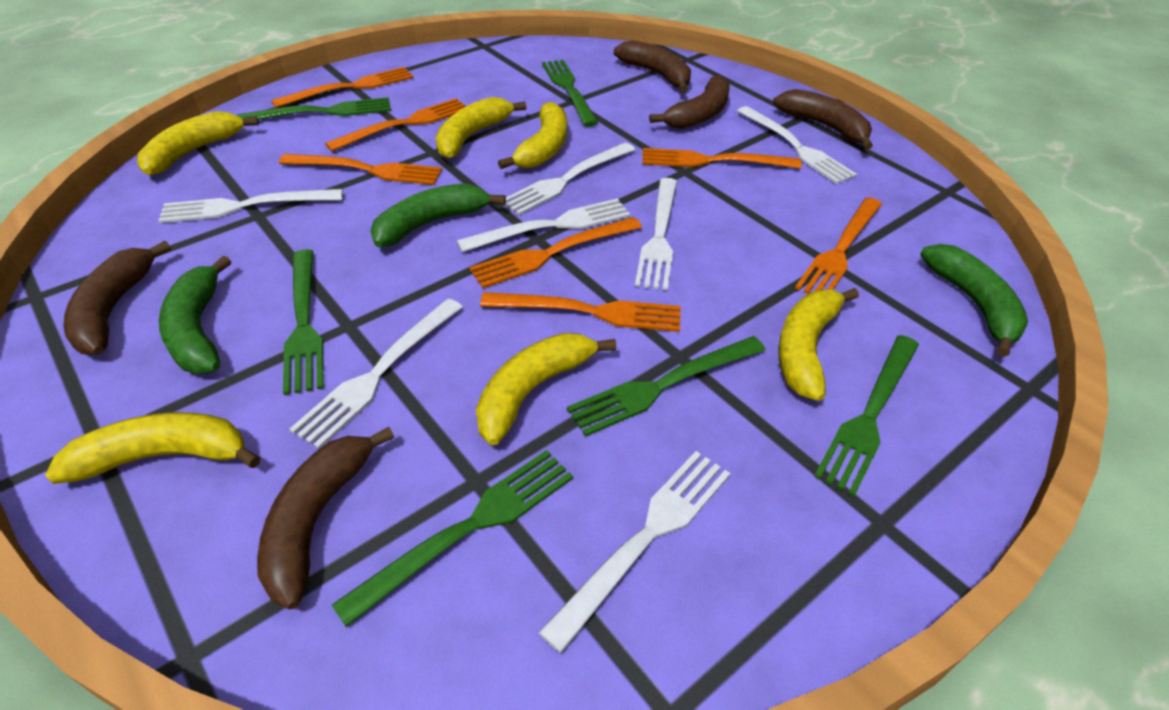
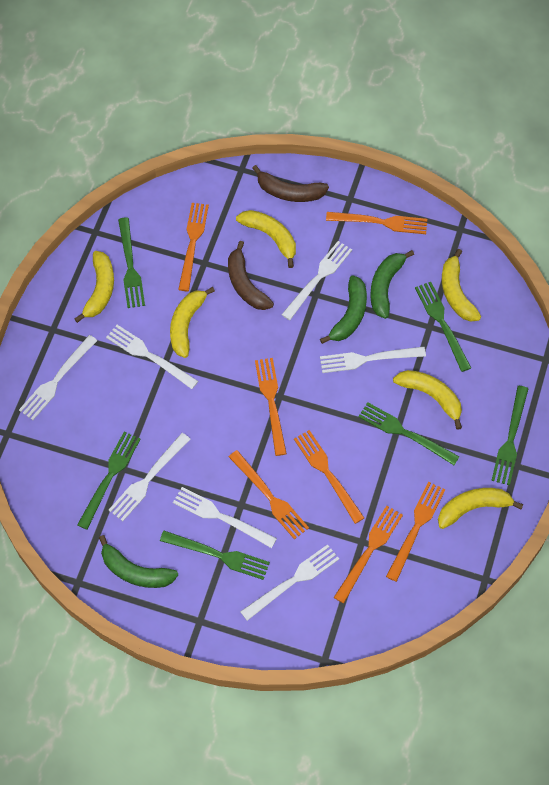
brown banana: [63,241,171,355] [257,427,394,609] [614,40,691,93] [649,75,730,129] [773,89,873,150] = 5 -> [228,241,274,310] [252,165,329,202] = 2

